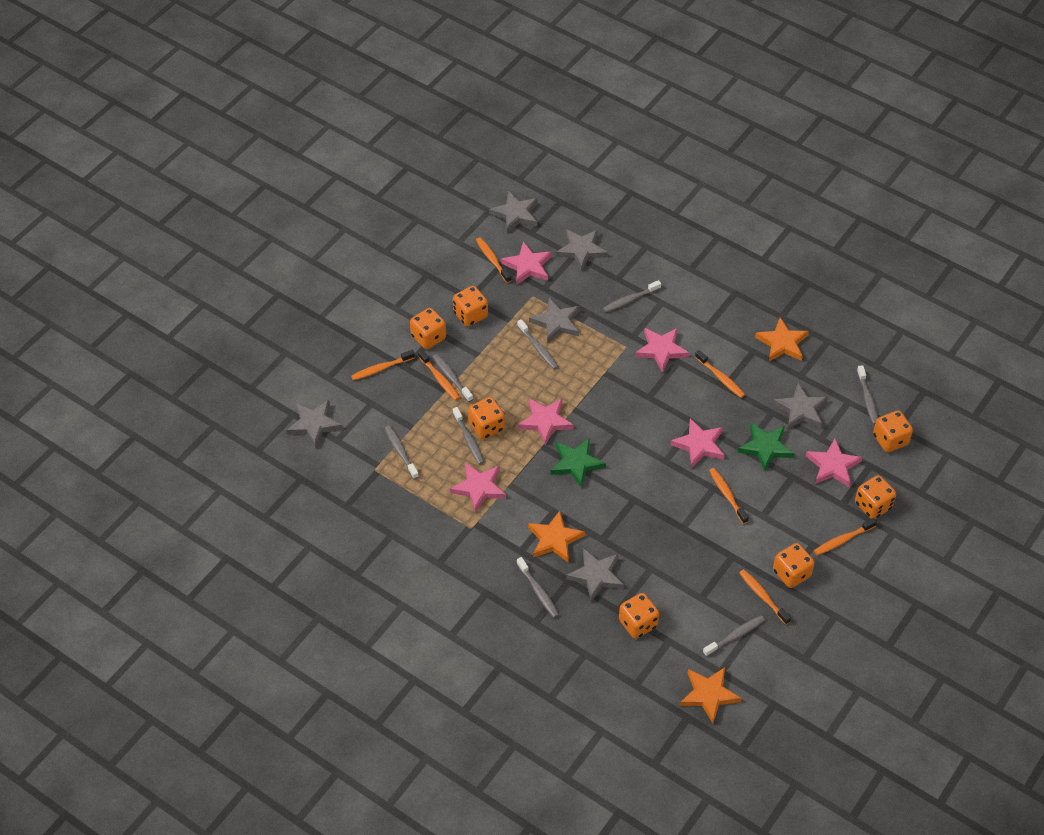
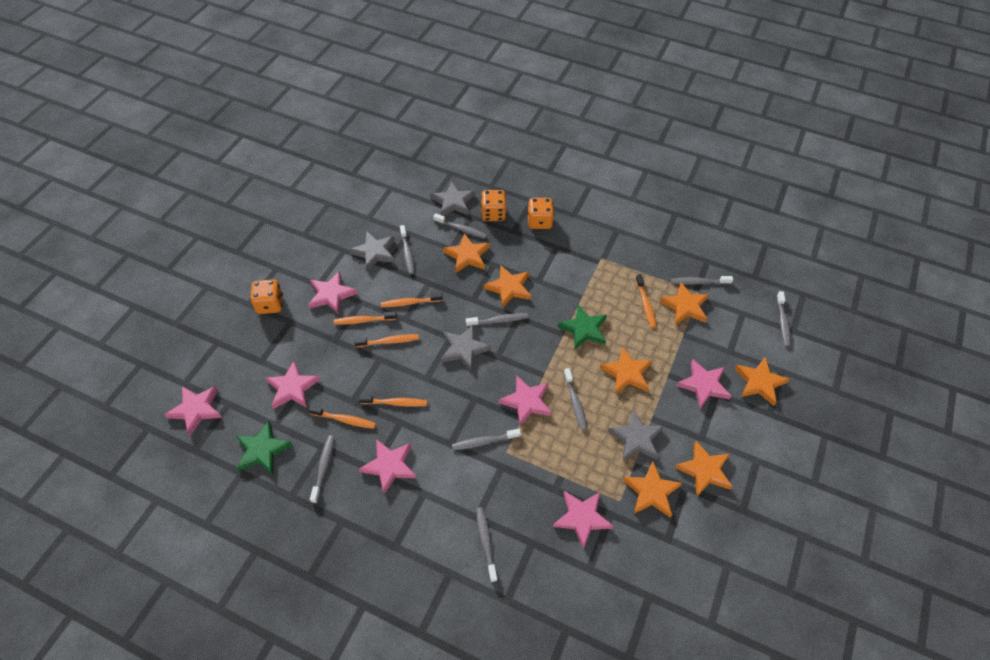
grey star: [286,400,342,447] [489,191,538,233] [529,298,580,343] [556,229,608,271] [566,548,624,602] [773,383,828,429] = 6 -> [349,231,395,271] [430,181,475,216] [441,325,491,372] [608,409,664,461] = 4
grey toothbrush: [385,425,419,479] [433,354,473,402] [453,407,484,465] [517,319,559,369] [517,557,559,618] [603,280,661,313] [703,615,765,657] [857,365,878,425] = 8 -> [310,435,334,503] [400,225,415,274] [433,213,487,239] [452,429,521,450] [466,313,528,327] [476,507,498,582] [564,368,587,431] [671,276,733,285] [777,291,791,347] = 9
orange dice: [410,308,446,349] [453,286,488,327] [468,397,505,439] [619,593,659,639] [773,543,815,588] [855,475,896,519] [873,410,913,452] = 7 -> [250,279,283,314] [481,190,506,221] [527,198,554,229] = 3
orange star: [528,511,585,563] [680,667,741,723] [755,318,809,362] = 3 -> [443,233,490,273] [484,265,531,308] [600,347,652,394] [623,461,682,518] [660,283,709,325] [675,441,733,496] [735,357,790,406] = 7
orange toothbrush: [351,350,415,381] [418,350,460,400] [476,237,512,283] [695,350,745,398] [709,468,749,524] [739,569,791,625] [814,518,877,555] = 7 -> [308,406,376,429] [334,311,397,325] [354,334,419,347] [359,395,427,407] [381,293,443,307] [636,274,657,328] = 6
pink star: [450,463,506,513] [501,242,552,285] [518,399,573,445] [635,328,689,373] [670,418,725,468] [806,439,863,488] = 6 -> [164,386,222,436] [265,361,320,409] [308,271,358,315] [359,439,416,494] [499,375,552,426] [553,491,613,549] [676,359,731,409] = 7

